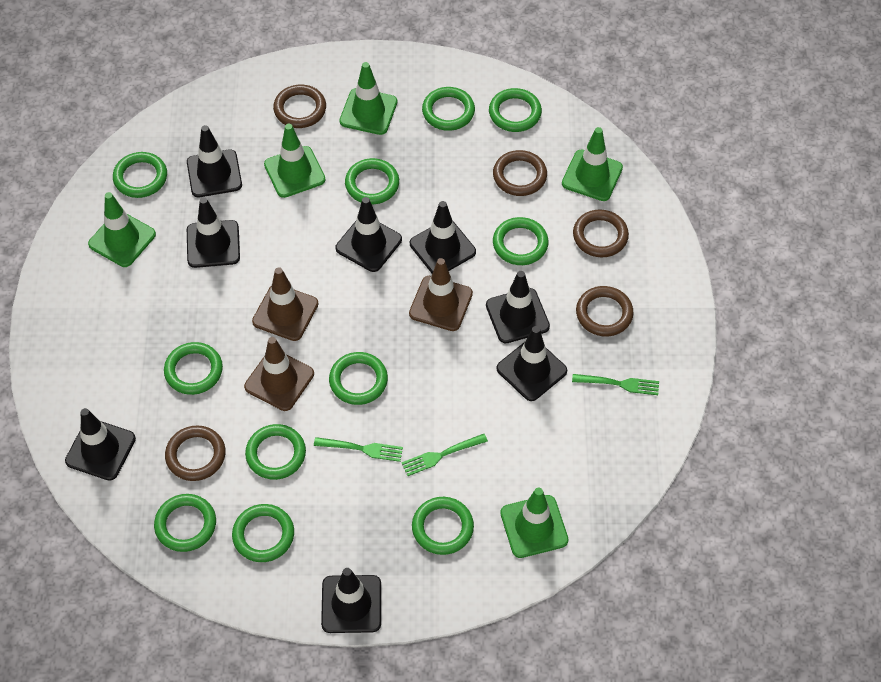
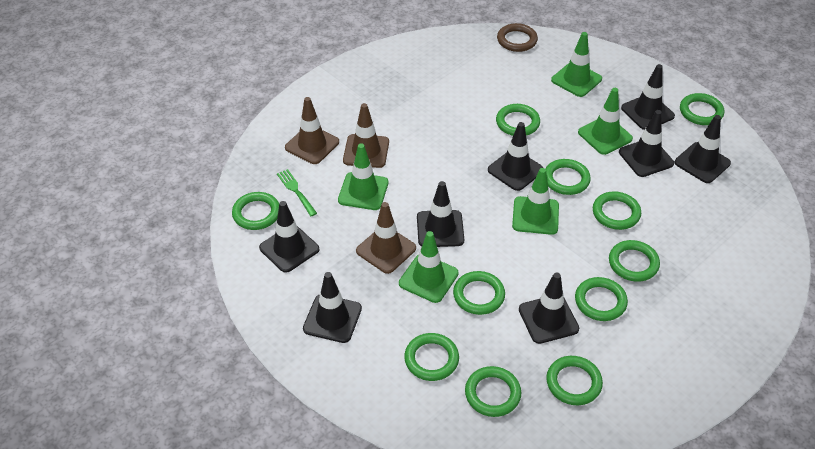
brown ring: [165,425,226,481] [273,85,326,128] [493,150,547,196] [573,210,629,257] [576,286,634,336] = 5 -> [497,23,538,52] = 1
green fork: [314,437,403,462] [401,434,488,476] [572,374,659,395] = 3 -> [277,169,317,216] = 1

